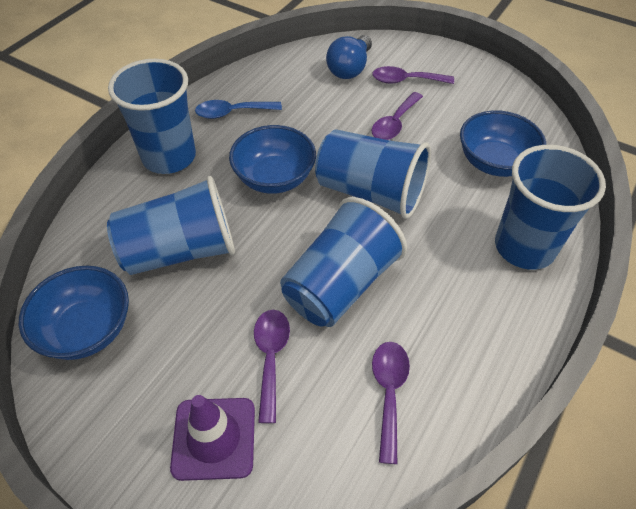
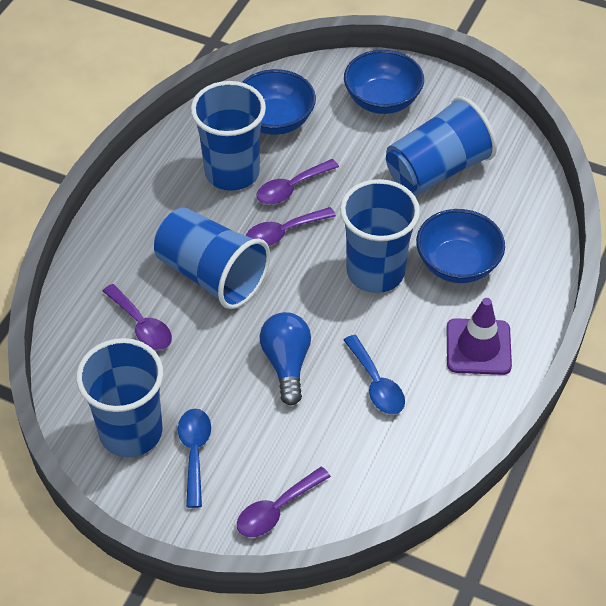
blue spoon: [195,100,282,119] = 1 -> [178,409,211,508] [344,335,405,415] = 2

